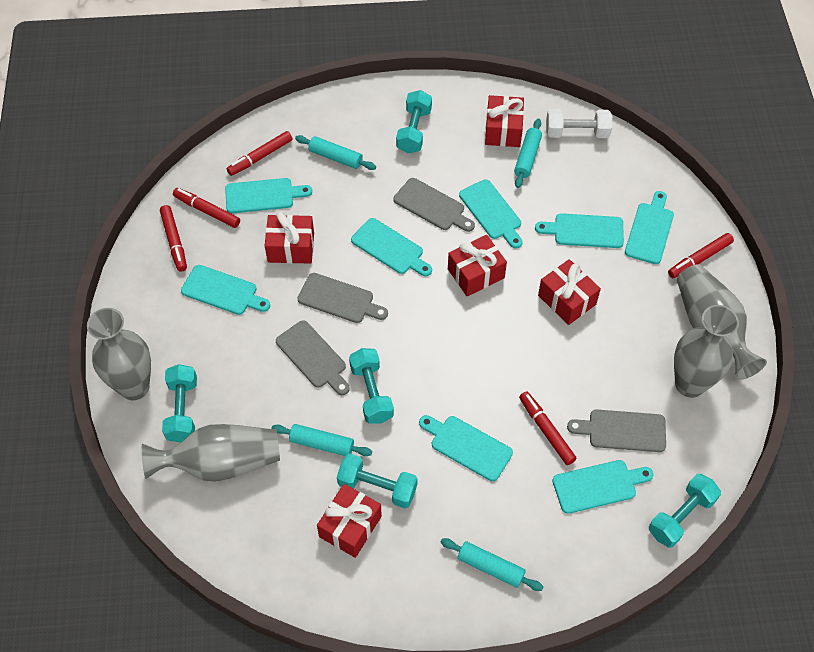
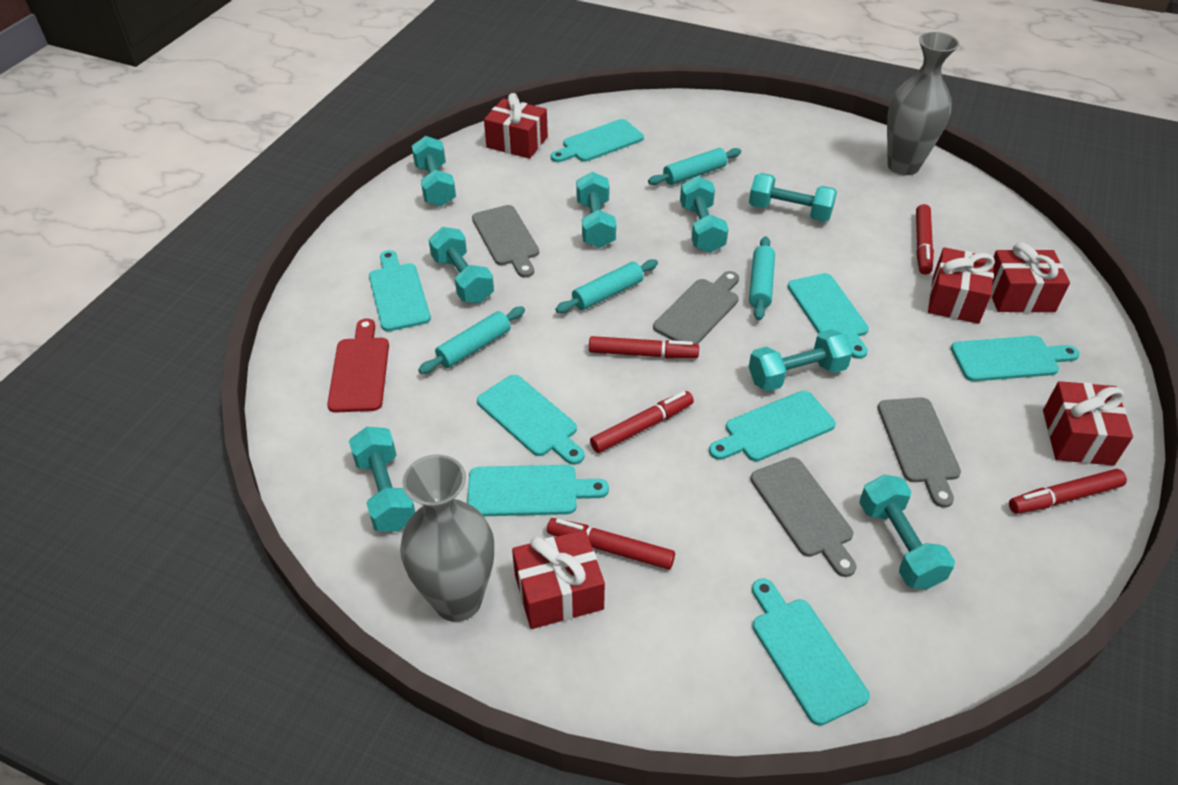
grey vase: [87,308,151,400] [142,424,280,482] [674,305,739,398] [677,265,767,380] = 4 -> [400,455,494,622] [887,32,959,175] = 2
red cutting board: none = 0 -> [327,318,389,413] = 1
turquoise dumbbell: [162,364,197,443] [337,454,418,508] [349,348,394,424] [396,90,432,153] [649,474,721,548] = 5 -> [349,427,415,532] [412,136,456,207] [429,227,494,303] [576,172,616,248] [680,176,728,253] [749,173,837,222] [749,329,853,391] [859,475,955,589] = 8
white dumbbell: [546,109,612,138] = 1 -> none = 0

